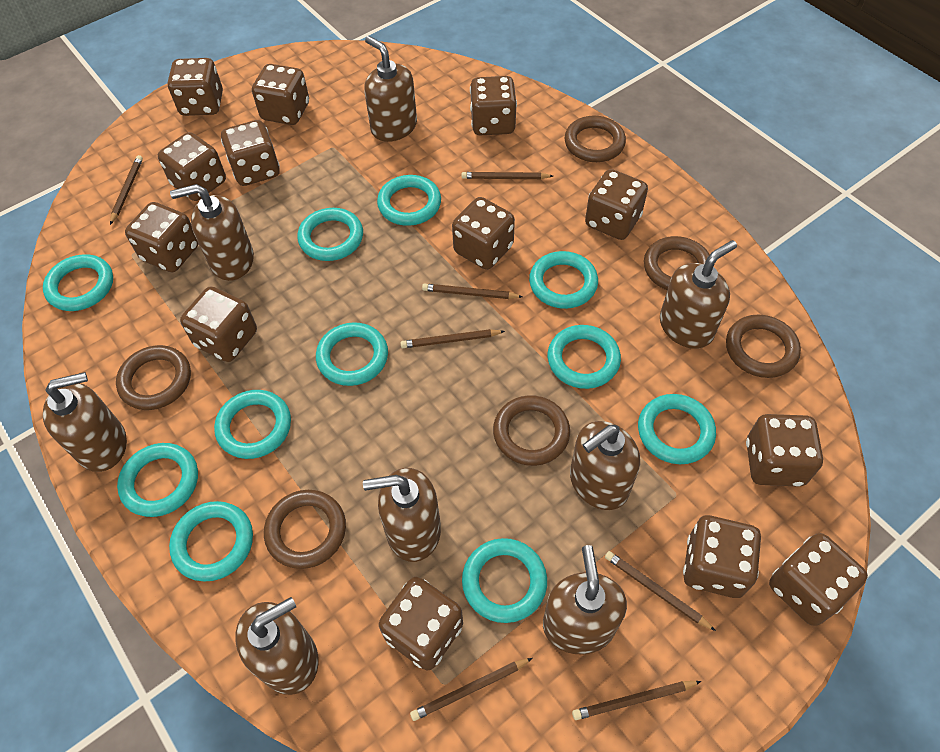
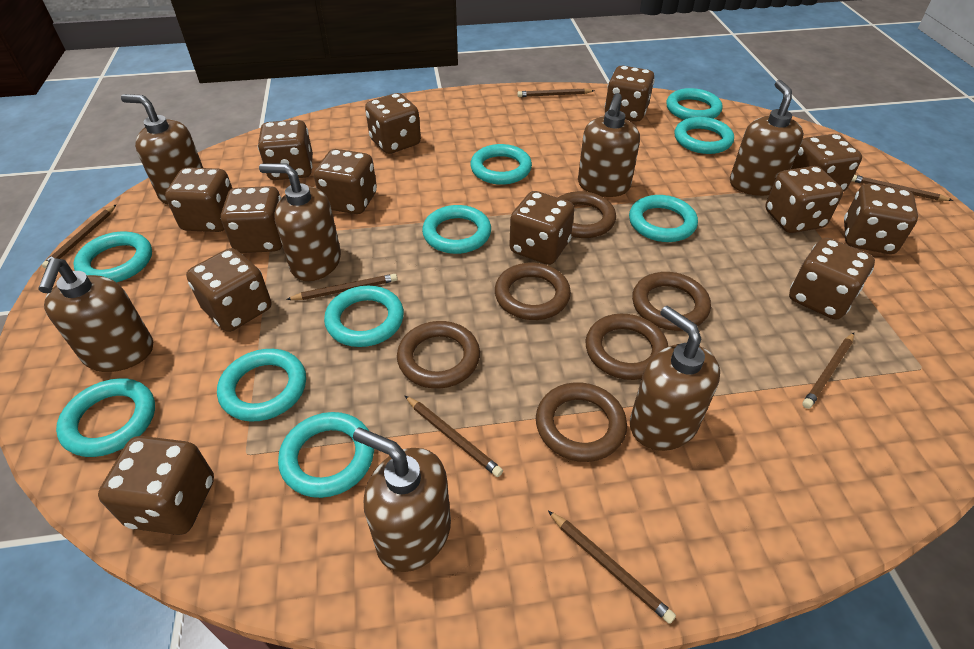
brown soap dispenser: [43,372,127,472] [170,184,254,281] [235,597,319,695] [363,468,441,562] [364,36,417,142] [543,545,627,654] [570,421,640,510] [660,240,737,349] = 8 -> [38,258,153,372] [121,94,203,205] [259,163,341,281] [353,427,451,572] [578,93,640,197] [630,306,720,451] [730,80,804,196] = 7
turquoise ring: [43,254,113,311] [117,443,198,517] [169,501,253,582] [214,390,291,459] [297,208,363,261] [316,322,388,386] [377,175,441,226] [462,538,547,623] [529,251,598,309] [548,325,621,389] [638,394,716,464] = 11 -> [56,378,155,457] [73,231,152,282] [217,349,306,421] [278,412,374,498] [324,286,404,347] [422,205,491,254] [470,144,532,185] [629,195,698,242] [666,88,723,120] [674,117,734,154] = 10

